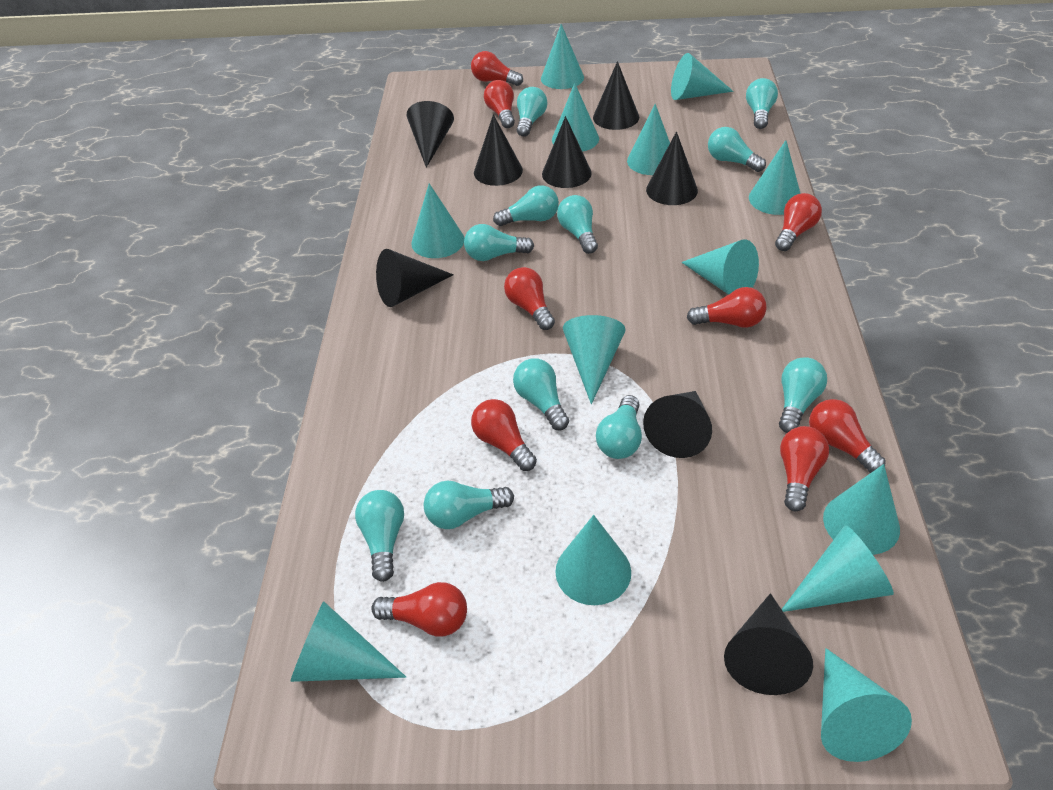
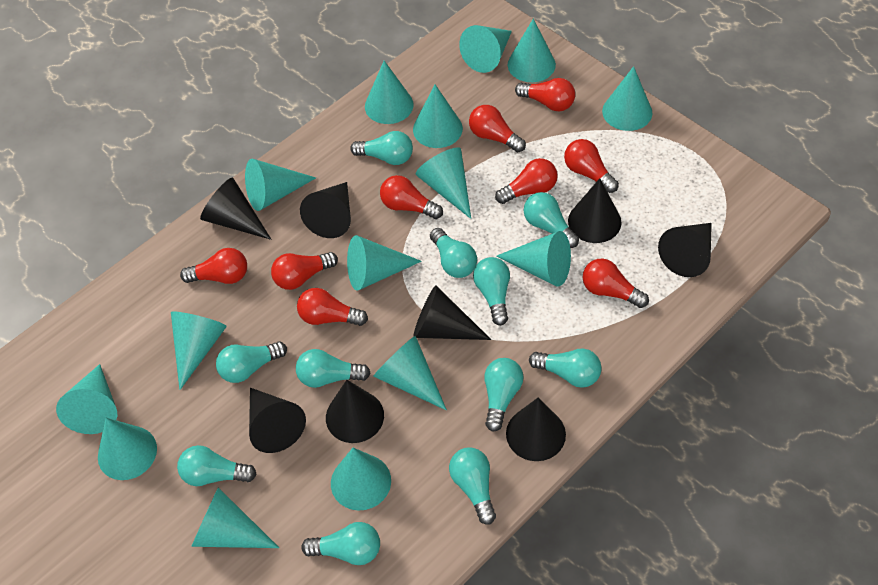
turquoise cone: [290,601,406,682] [411,183,464,258] [541,24,584,89] [552,83,599,152] [555,515,631,605] [563,315,625,404] [627,104,670,175] [671,53,734,100] [681,239,759,295] [749,140,801,215] [782,525,894,612] [821,648,912,762] [823,464,900,555] = 13 -> [56,364,117,434] [98,418,157,480] [171,311,227,390] [191,487,279,548] [245,159,316,211] [331,448,391,511] [347,235,422,291] [365,61,414,124] [373,336,447,410] [413,85,463,148] [416,147,471,219] [459,25,512,73] [497,231,571,287] [508,19,556,82] [602,66,652,131] = 15

